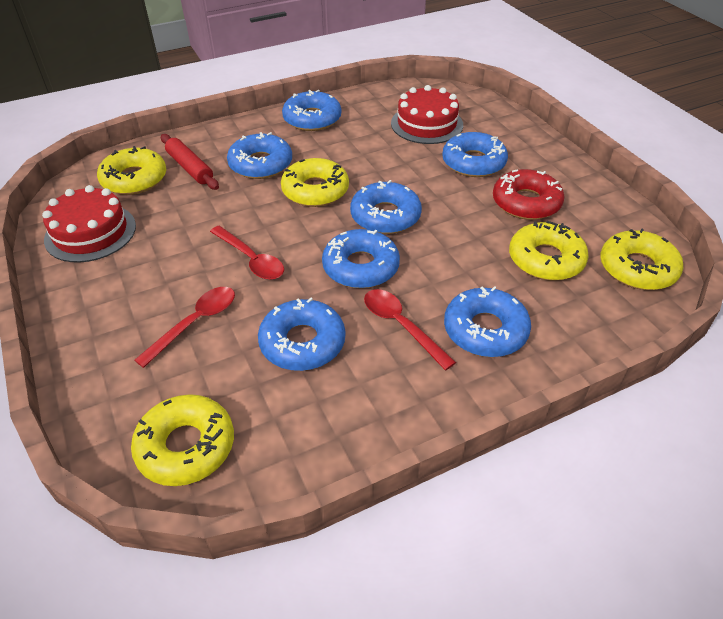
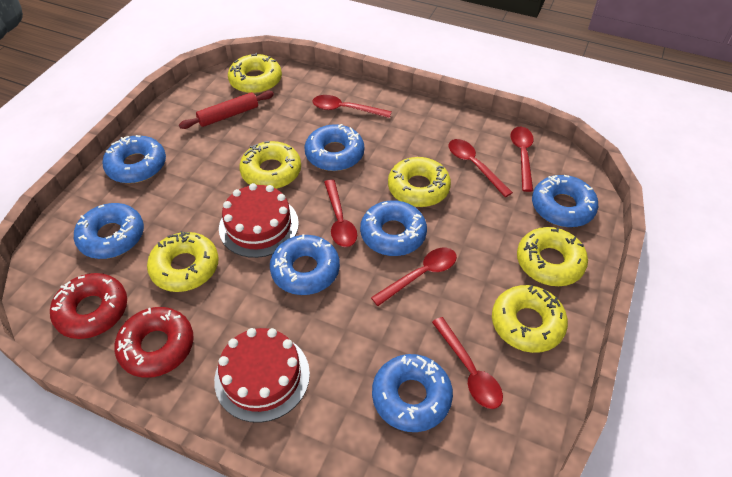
red donut: [493,169,564,220] = 1 -> [50,273,127,339] [114,307,194,378] = 2
red spoon: [134,287,235,368] [210,226,284,280] [364,289,456,370] = 3 -> [312,95,392,118] [324,179,357,247] [371,248,457,306] [432,317,503,409] [448,139,513,197] [511,127,534,192] = 6
yellow donut: [97,146,166,195] [131,394,234,486] [281,158,349,207] [509,221,589,281] [600,229,683,290] = 5 -> [147,231,219,292] [228,53,282,94] [239,141,301,189] [388,157,451,207] [492,285,568,353] [517,227,588,286] = 6

